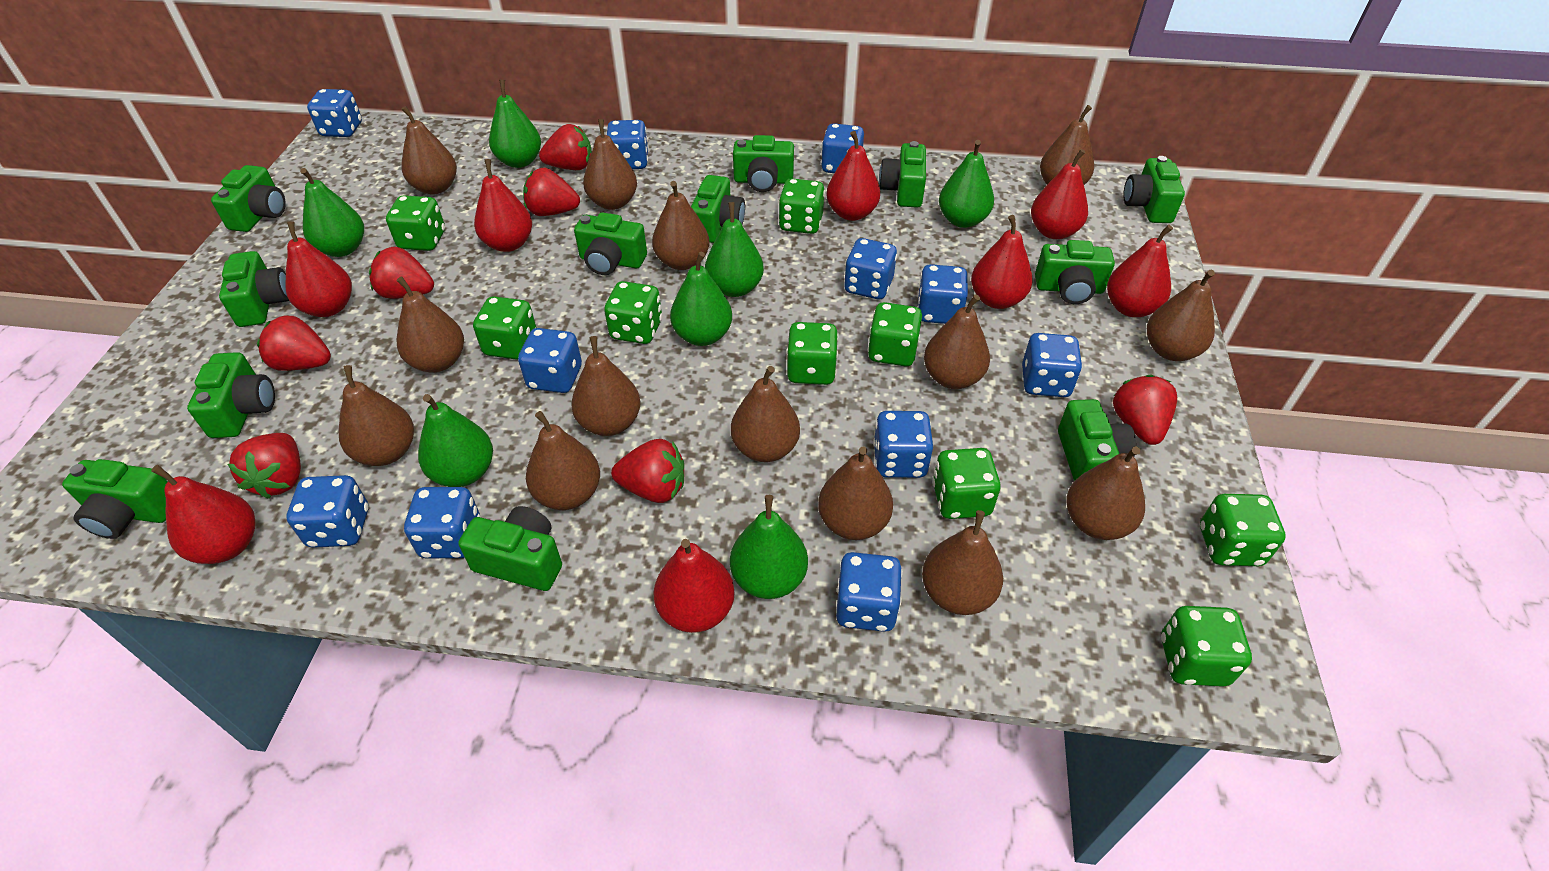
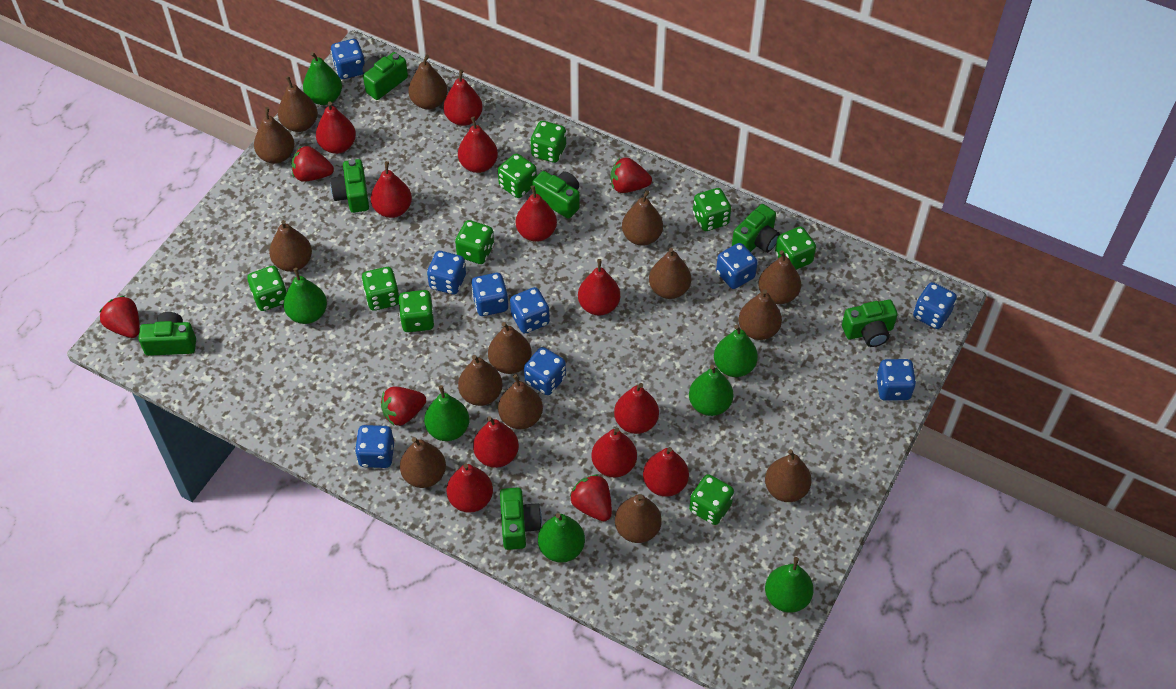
blue dice: [287,475,369,548] [307,89,362,137] [404,487,480,558] [518,328,582,393] [607,120,649,169] [821,123,864,173] [836,552,902,632] [844,238,897,299] [873,411,933,478] [917,264,968,324] [1022,333,1082,397] = 11 -> [331,39,365,79] [355,425,394,468] [427,251,466,295] [471,273,508,316] [510,287,550,333] [524,347,566,395] [716,243,758,289] [876,359,916,401] [913,282,957,329] = 9
green camera: [62,459,168,539] [187,352,275,438] [211,165,286,232] [219,251,289,327] [458,506,562,591] [574,212,647,275] [691,175,745,243] [733,135,794,192] [879,141,926,208] [1035,240,1115,304] [1058,399,1136,481] [1123,156,1185,223] = 12 -> [139,312,196,356] [330,159,369,213] [363,52,408,100] [500,488,542,550] [532,171,580,219] [732,204,780,253] [842,300,898,347] = 7
red pear: [151,465,256,564] [285,221,352,317] [474,159,532,252] [653,539,735,633] [826,131,880,221] [971,215,1032,309] [1031,149,1088,239] [1107,224,1173,317] = 8 -> [316,101,356,154] [371,161,412,218] [443,69,483,126] [447,463,493,513] [458,117,498,173] [473,416,519,468] [516,185,557,242] [578,259,620,316] [592,428,637,477] [614,383,659,434] [643,447,689,497] = 11
red strawberry: [228,433,301,499] [257,315,331,371] [369,247,434,299] [523,168,580,216] [539,124,592,170] [611,439,684,503] [1113,375,1177,445] = 7 -> [99,295,140,338] [292,146,334,182] [381,387,426,426] [570,474,612,521] [611,157,652,193] = 5

